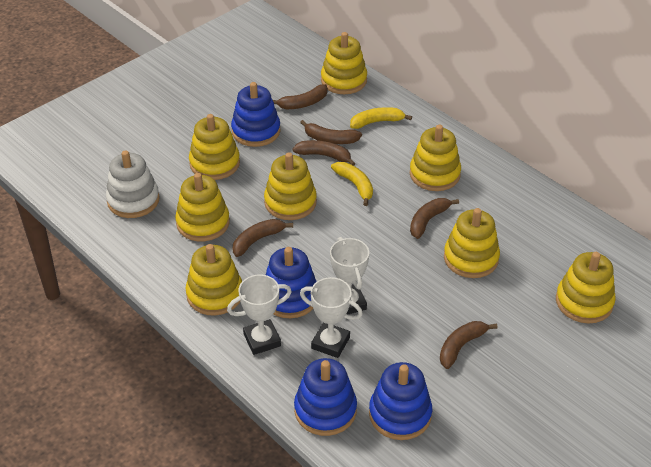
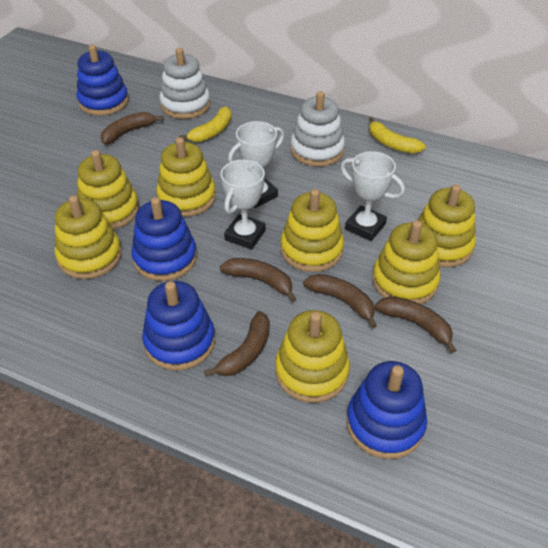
brown banana: [232,219,293,257] [273,84,328,109] [292,140,355,166] [300,120,362,144] [410,198,459,239] [440,321,498,369] = 6 -> [101,112,163,144] [204,311,270,377] [220,258,296,302] [303,274,377,328] [375,297,456,353] = 5
white stacking toy: [106,150,160,218] = 1 -> [159,48,210,119] [290,91,345,167] = 2
yellow stacking toy: [175,173,230,241] [186,244,242,316] [189,114,240,180] [264,152,317,220] [321,32,367,94] [410,125,461,191] [444,208,500,278] [556,252,616,323] = 8 -> [55,195,122,279] [77,150,139,229] [156,137,216,217] [275,310,350,403] [280,189,344,272] [372,220,440,304] [418,184,476,268] = 7

